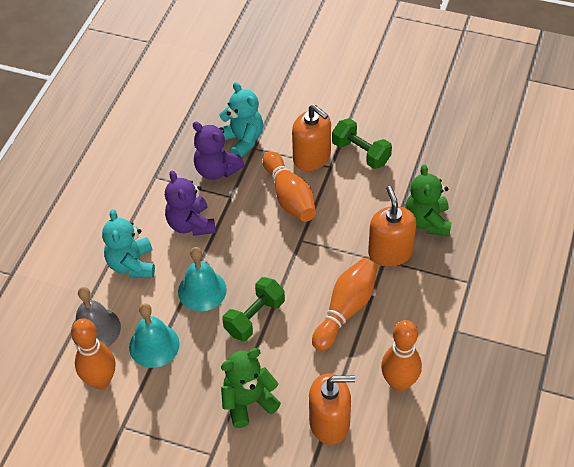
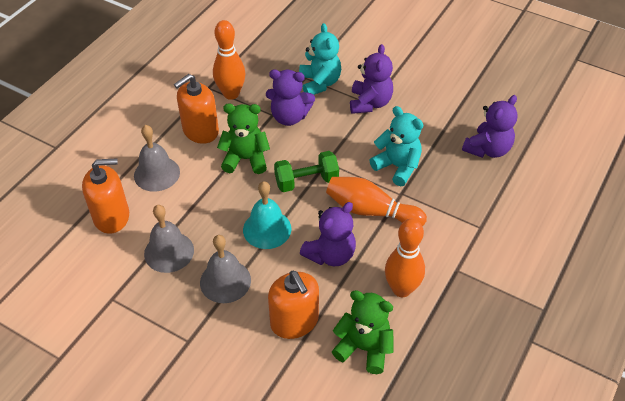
green dumbbell: [222,277,285,341] [332,118,392,169] = 2 -> [274,151,339,192] = 1
grey bell: [71,287,121,347] = 1 -> [134,125,180,192] [144,205,194,273] [200,235,251,303] = 3
orange bowling pin: [71,318,115,389] [263,151,316,222] [312,258,377,351] [381,320,422,392] = 4 -> [213,20,246,100] [326,177,427,226] [385,219,425,297] = 3
purple teddy bear: [165,170,216,236] [193,122,245,180] = 2 -> [266,69,315,126] [300,202,356,266] [350,44,393,114] [462,95,518,158] = 4
turquoise bell: [129,303,180,368] [178,247,227,311] = 2 -> [243,181,292,249] = 1

